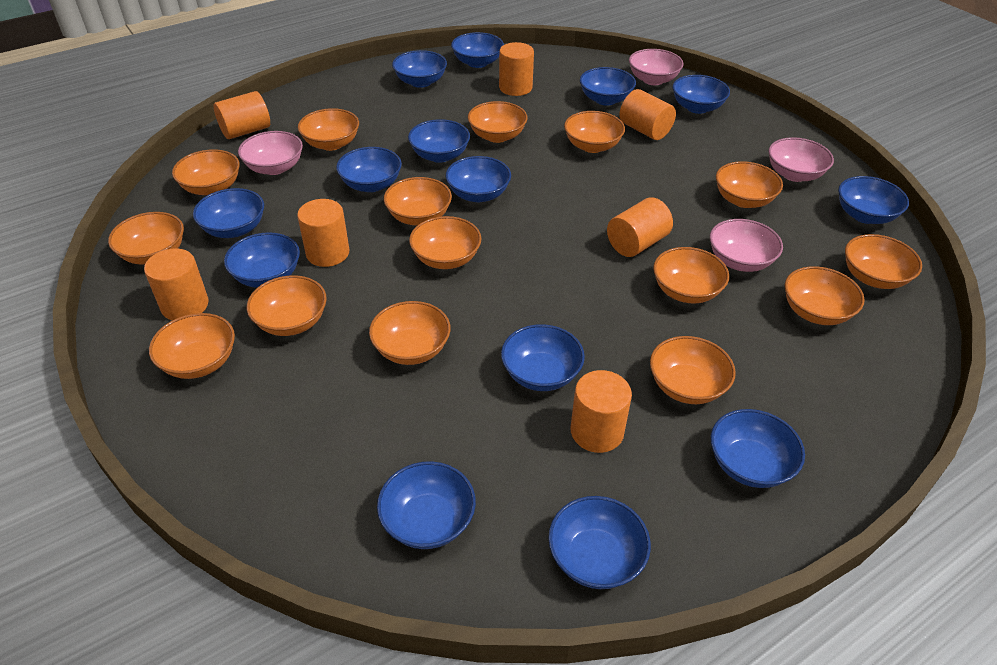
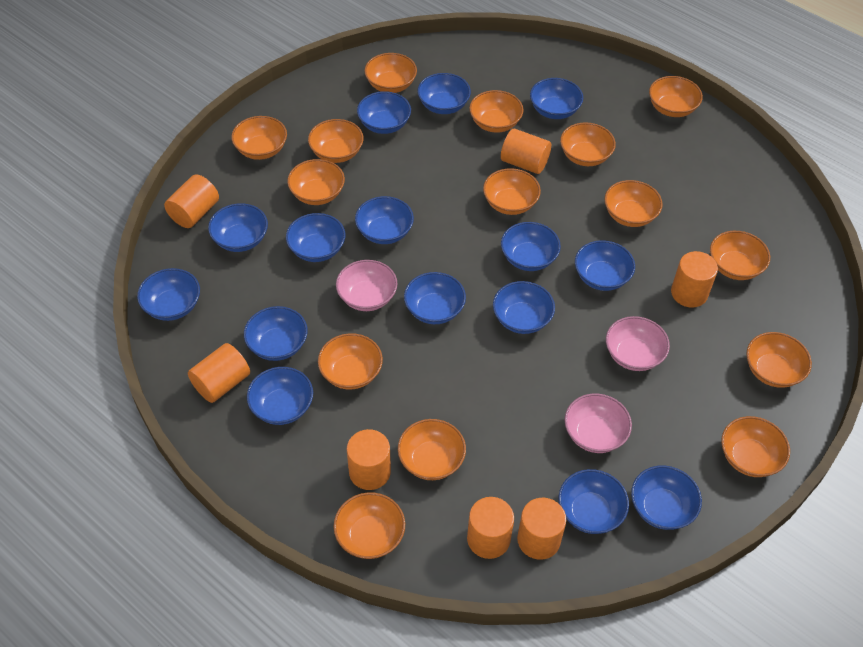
blue bowl: [193,188,264,238] [224,232,300,288] [336,147,402,192] [377,461,476,549] [392,50,447,88] [408,119,470,163] [446,156,511,202] [451,32,504,68] [501,324,585,391] [548,496,651,589] [580,67,636,106] [672,75,730,114] [711,409,805,488] [838,176,909,224] = 14 -> [137,268,200,321] [208,203,268,252] [244,306,308,361] [247,367,313,425] [286,213,345,262] [355,196,414,244] [357,91,411,134] [404,272,466,324] [417,73,471,114] [493,281,555,334] [501,222,561,271] [530,78,583,119] [558,469,629,534] [575,240,635,291] [631,465,702,530] = 15
pink bowl: [238,131,303,175] [629,49,683,85] [710,219,783,272] [768,137,834,182] = 4 -> [336,260,398,311] [565,394,632,453] [606,316,670,371] = 3

